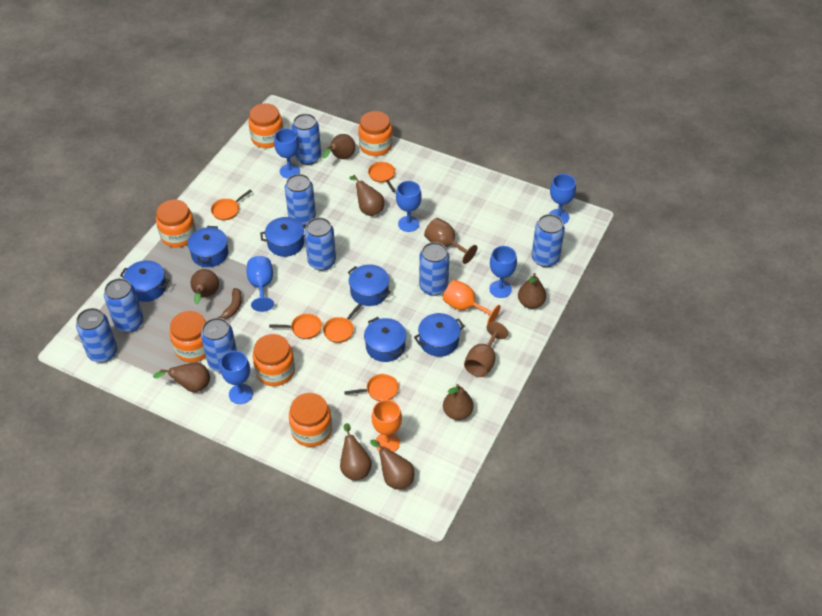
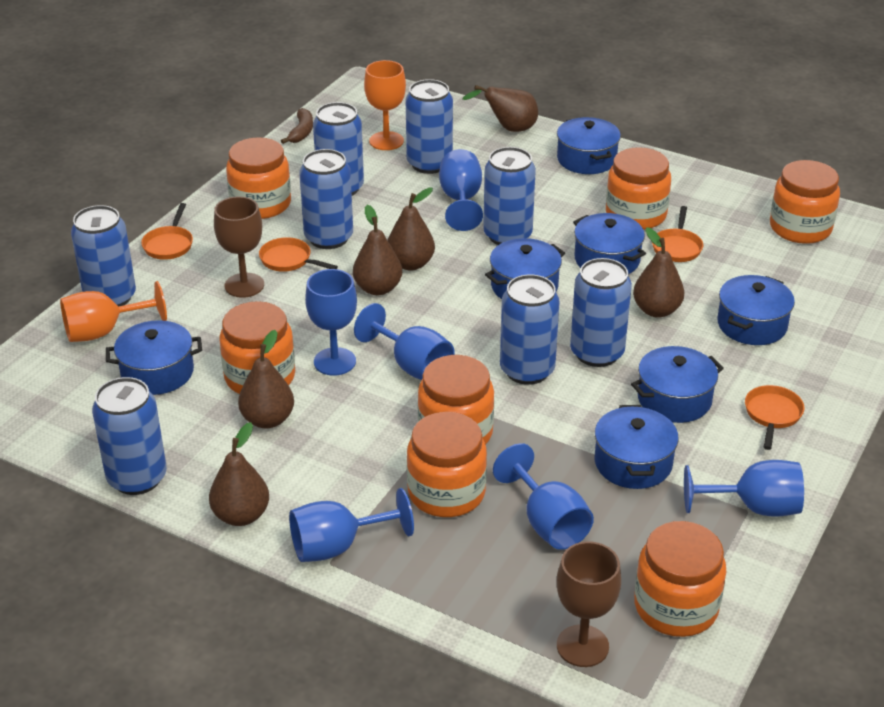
blue pot: [120,260,169,302] [188,226,228,267] [260,217,306,257] [348,264,391,306] [364,317,406,362] [414,313,465,357] = 6 -> [106,320,202,395] [485,238,565,299] [557,117,621,174] [573,213,646,274] [595,405,679,489] [631,346,724,423] [717,275,795,345] = 7
brown pear: [153,362,210,392] [191,269,219,305] [322,134,355,159] [340,423,372,480] [349,175,384,216] [370,440,414,490] [443,384,474,420] [518,273,546,309] = 8 -> [209,422,269,526] [238,330,294,428] [353,205,402,295] [387,187,435,270] [462,85,538,132] [633,227,684,318] = 6
orange jar: [156,200,196,248] [170,311,206,362] [248,103,283,148] [253,334,295,386] [289,393,332,447] [358,111,393,156] = 6 -> [219,301,295,394] [226,137,291,219] [407,412,487,517] [418,355,494,445] [606,147,671,230] [634,521,726,637] [770,160,840,244] = 7
orange pan: [211,190,252,220] [269,313,322,339] [323,303,362,343] [344,374,399,401] [368,162,396,192] = 5 -> [141,203,193,260] [259,237,338,272] [652,206,703,262] [745,385,804,450] = 4

